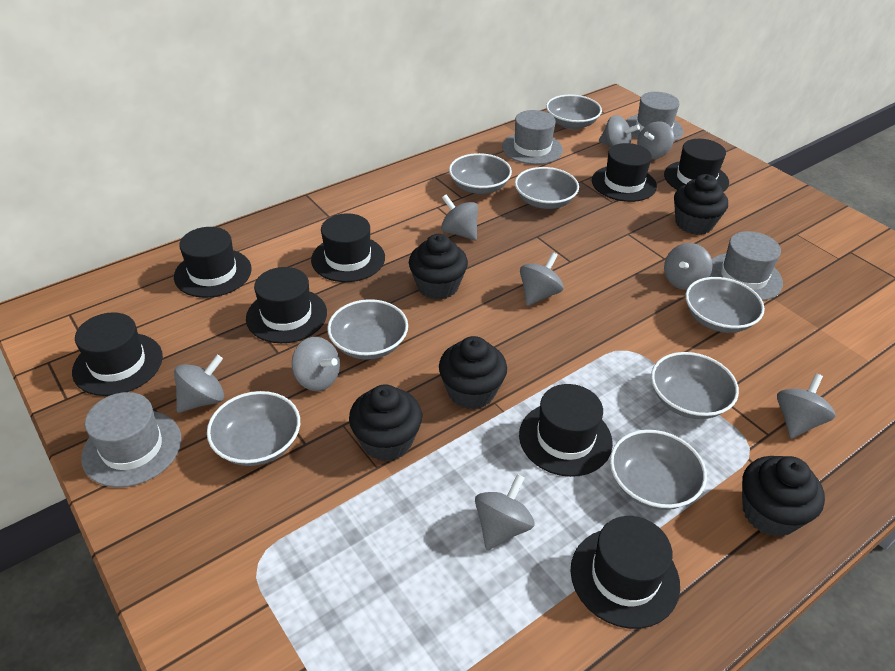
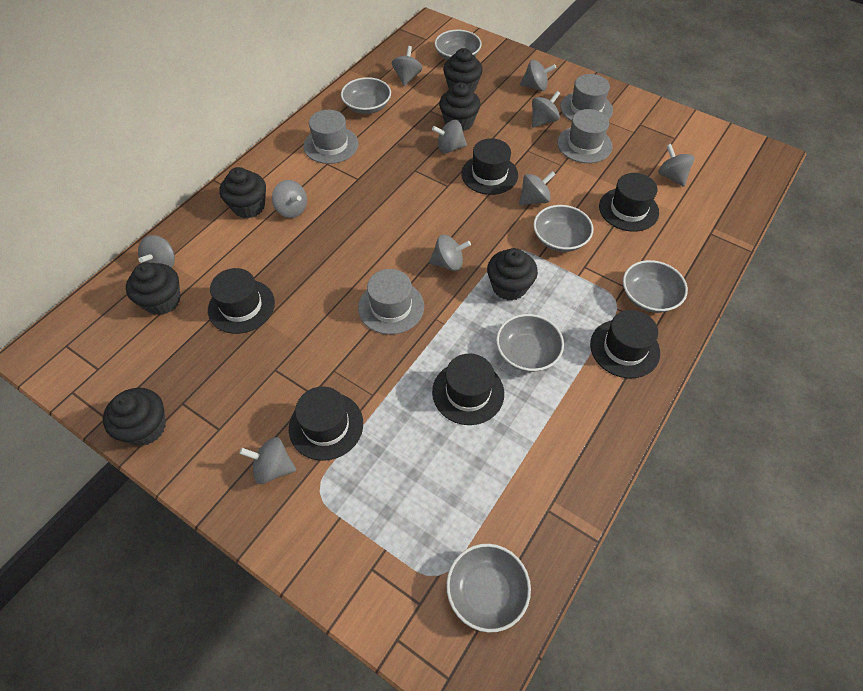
black cupcake: [349,384,422,461] [409,234,468,300] [439,336,507,409] [674,174,728,235] [742,456,825,537] = 5 -> [103,388,166,446] [126,262,180,315] [220,167,266,218] [439,82,480,131] [443,48,483,92] [487,248,538,301] = 6
black hat: [72,312,163,396] [174,227,252,298] [246,267,327,343] [311,213,385,282] [519,384,613,477] [570,516,680,629] [592,143,657,202] [664,139,729,192] = 8 -> [208,268,275,334] [289,386,363,461] [432,353,504,425] [461,138,518,195] [590,310,660,378] [599,173,659,232] = 6
grey bowl: [207,391,300,466] [327,299,408,360] [449,153,512,194] [515,167,579,209] [546,95,602,129] [610,430,707,510] [651,352,739,419] [686,277,765,333] = 8 -> [341,77,391,114] [435,30,482,60] [446,544,531,632] [496,314,564,372] [533,205,594,252] [623,260,688,313] = 6
grey spinning top: [174,355,224,413] [292,337,340,391] [441,194,478,241] [475,474,534,550] [520,252,564,306] [599,115,640,147] [637,121,674,159] [664,243,713,290] [777,373,835,439] = 9 -> [138,235,175,268] [239,437,296,484] [272,180,307,218] [392,46,423,86] [429,234,471,271] [432,120,467,153] [519,171,556,205] [520,60,556,91] [532,91,560,128] [658,144,694,187] = 10

